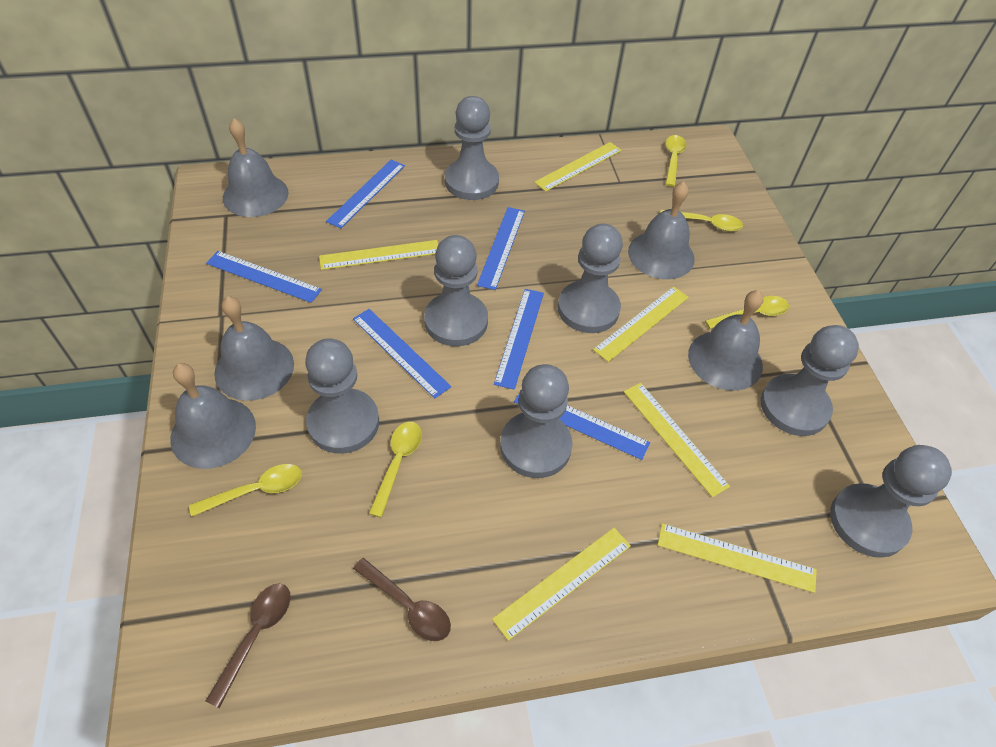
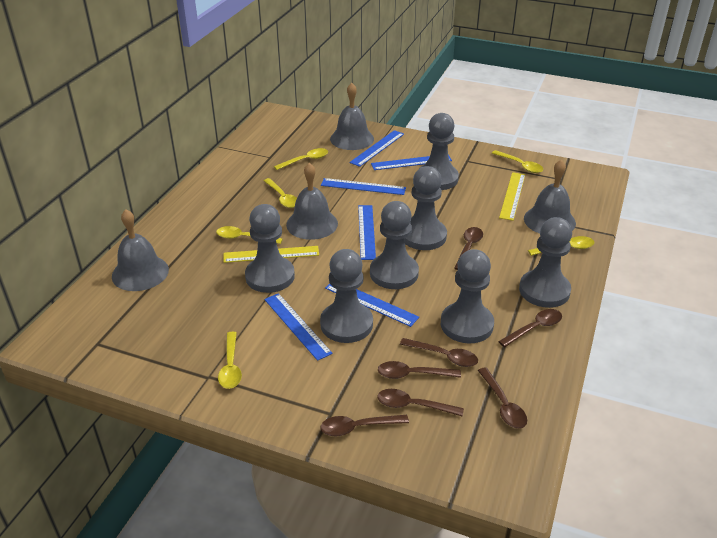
brown spoon: [206,583,291,708] [353,558,451,641] = 2 -> [320,415,409,436] [377,389,464,416] [378,361,461,379] [400,338,478,367] [454,227,483,270] [478,367,527,429] [498,309,562,347] = 7
grey bell: [171,363,256,469] [214,296,294,401] [223,118,289,217] [628,181,695,279] [688,290,763,391] = 5 -> [112,209,169,291] [286,163,338,240] [330,83,374,150] [524,159,576,234] = 4
yellow ruler: [319,240,438,270] [492,528,631,641] [534,142,622,192] [593,286,689,362] [624,383,730,497] [658,523,817,593] = 6 -> [223,246,319,263] [499,172,525,221] = 2
yellow spoon: [189,464,302,517] [368,422,422,518] [660,210,743,231] [665,135,686,187] [705,296,789,329] = 5 -> [216,226,283,244] [218,332,242,389] [264,178,297,208] [274,148,328,170] [492,150,543,173] [528,236,595,256] = 6

